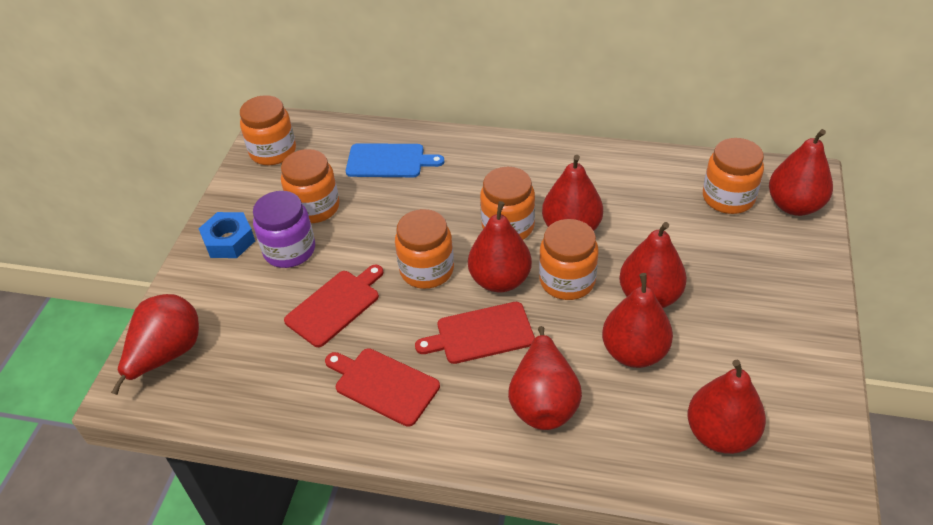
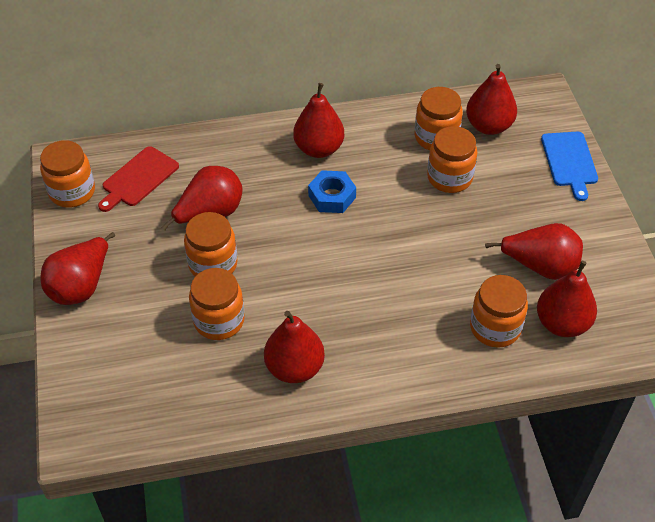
purple jar: [253,191,315,268] = 1 -> none = 0
red cutting board: [284,265,384,347] [325,348,440,427] [415,302,535,364] = 3 -> [98,146,179,212] = 1
red pear: [111,294,199,395] [468,201,532,292] [508,326,582,430] [542,155,603,231] [602,273,673,368] [619,222,687,308] [688,360,766,454] [769,129,833,216] = 8 -> [41,232,115,305] [161,166,243,231] [264,311,325,383] [293,83,344,158] [466,64,517,135] [485,223,583,280] [537,261,597,337] = 7

